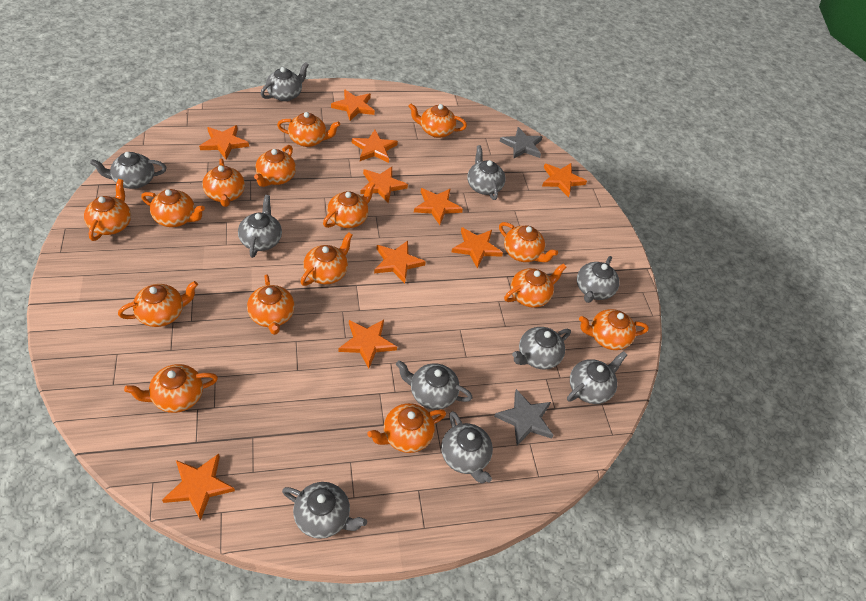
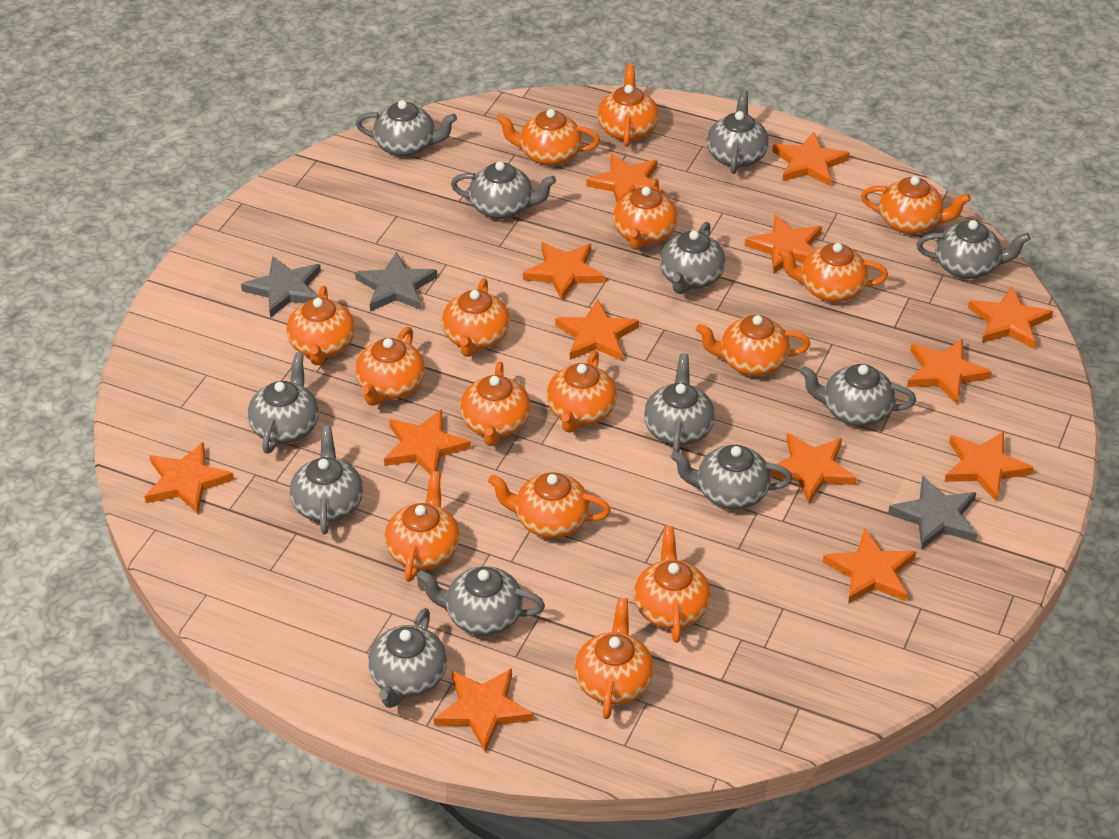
grey star: [494,389,554,446] [499,127,543,158] = 2 -> [241,256,321,318] [355,252,437,311] [888,476,978,550] = 3
grey teapot: [90,152,166,189] [238,195,282,258] [261,62,309,101] [282,482,367,539] [396,360,473,410] [441,411,493,483] [467,145,505,200] [512,327,571,370] [567,351,627,404] [577,256,619,303] = 10 -> [248,352,319,453] [290,426,363,534] [356,100,457,157] [368,608,447,708] [417,566,545,636] [451,161,556,219] [644,353,715,453] [660,222,726,294] [671,445,793,510] [707,90,769,174] [800,364,916,426] [916,220,1030,279] = 12
orange star: [162,454,235,521] [199,125,249,159] [331,90,375,121] [339,320,397,368] [352,130,398,163] [361,167,408,203] [374,241,426,284] [414,188,463,225] [452,227,503,268] [542,163,587,198] = 10 -> [145,442,234,514] [384,409,471,475] [434,668,534,752] [523,242,605,301] [555,299,639,361] [586,153,663,203] [745,215,822,274] [770,433,857,504] [772,132,850,186] [823,529,916,604] [907,339,992,404] [945,431,1034,502] [968,287,1053,349] = 13

